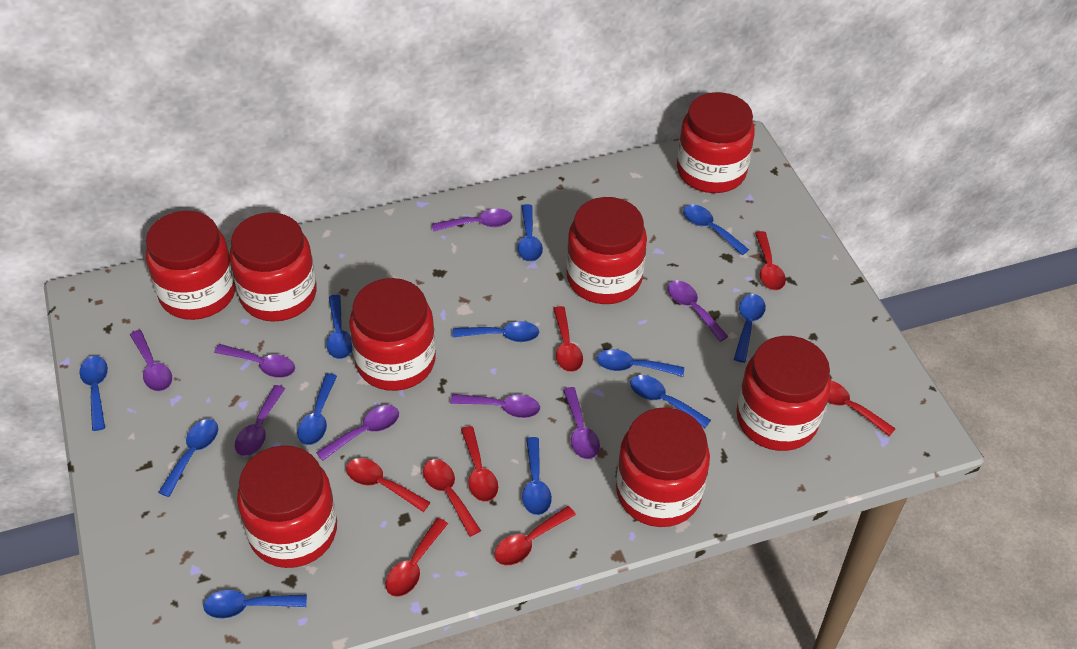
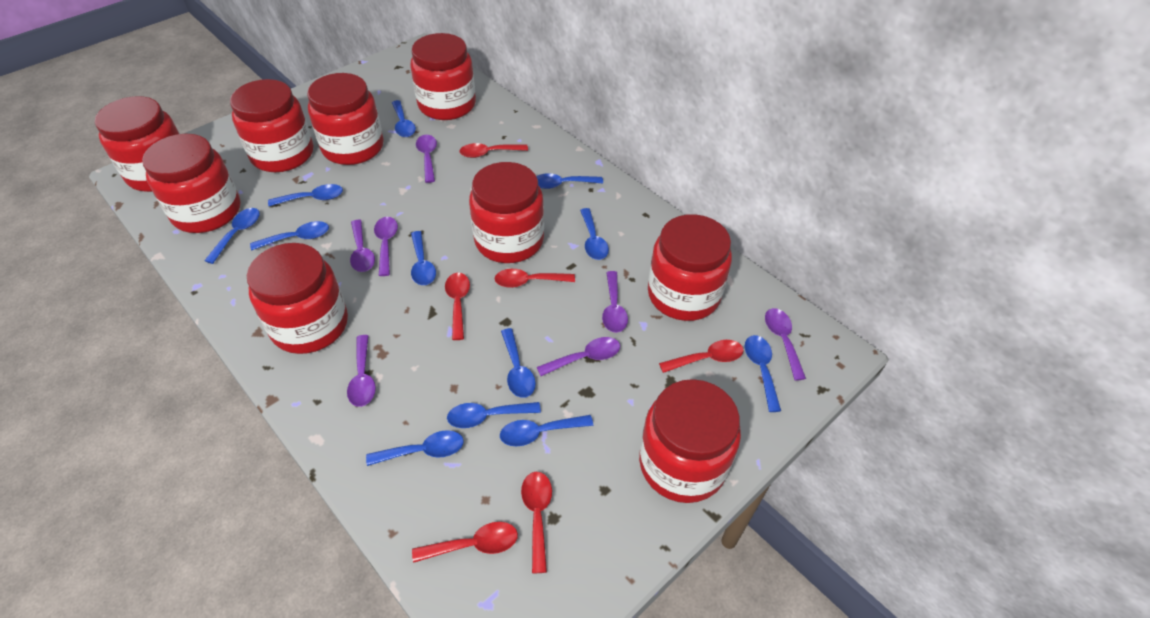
purple spoon: [130,330,172,391] [214,344,295,378] [235,385,286,456] [316,405,399,461] [432,209,512,232] [450,394,540,418] [563,387,600,459] [668,281,729,342] = 8 -> [347,335,376,407] [350,220,375,272] [374,217,398,276] [416,135,437,183] [537,337,620,376] [602,271,628,333] [765,308,806,381] = 7
red jar: [146,211,236,320] [230,212,317,322] [237,446,337,568] [349,278,436,391] [566,197,647,304] [616,408,710,527] [677,92,755,193] [736,336,831,451] = 8 -> [95,96,180,192] [142,134,241,233] [230,79,313,172] [247,243,348,354] [307,73,383,165] [410,33,476,120] [469,162,544,263] [639,379,741,503] [648,214,732,321] = 9
red spoon: [346,458,431,512] [386,518,448,597] [423,459,481,537] [461,426,498,502] [494,506,576,565] [553,306,583,372] [755,231,786,290] [827,381,896,437] = 8 -> [412,522,518,563] [445,273,470,340] [459,143,528,158] [494,269,575,288] [521,472,552,573] [659,340,744,373] = 6

